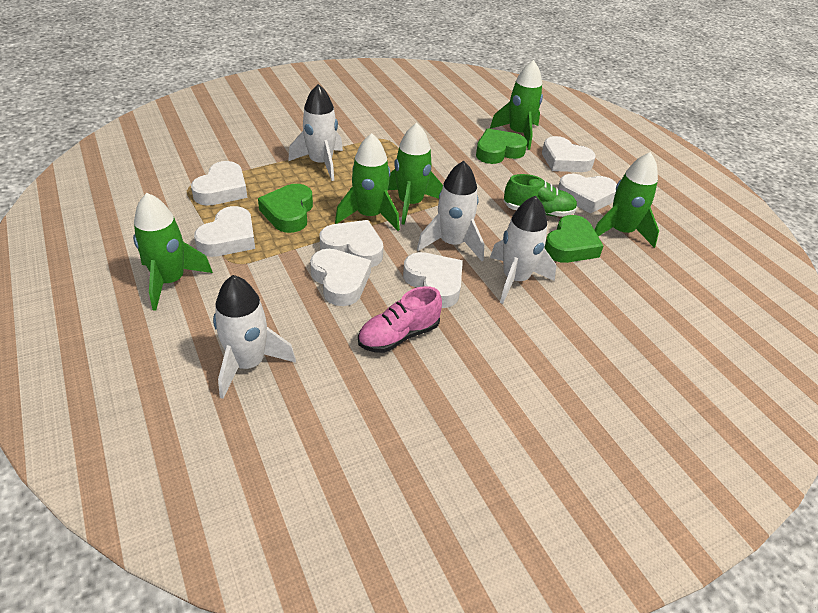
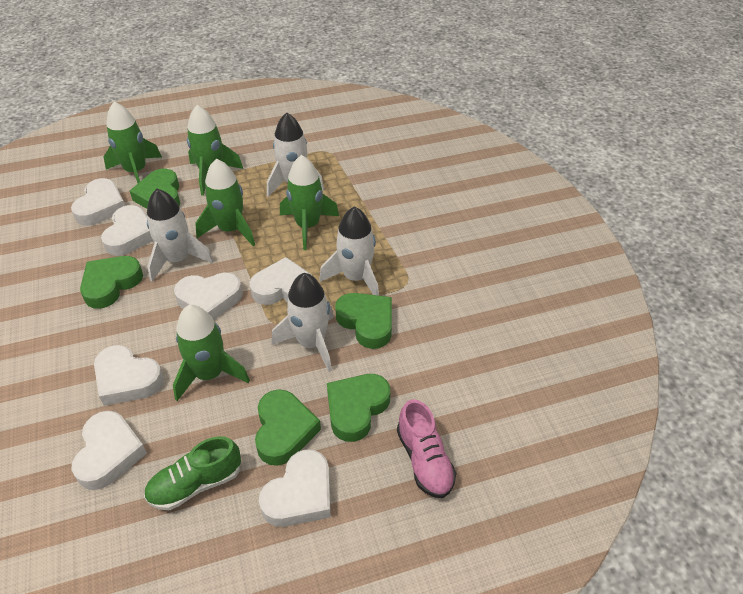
green heart: [258,184,313,233] [476,129,527,164] [544,215,604,263] = 3 -> [80,256,143,309] [130,169,180,209] [255,389,321,466] [327,374,390,442] [335,293,392,349] = 5

